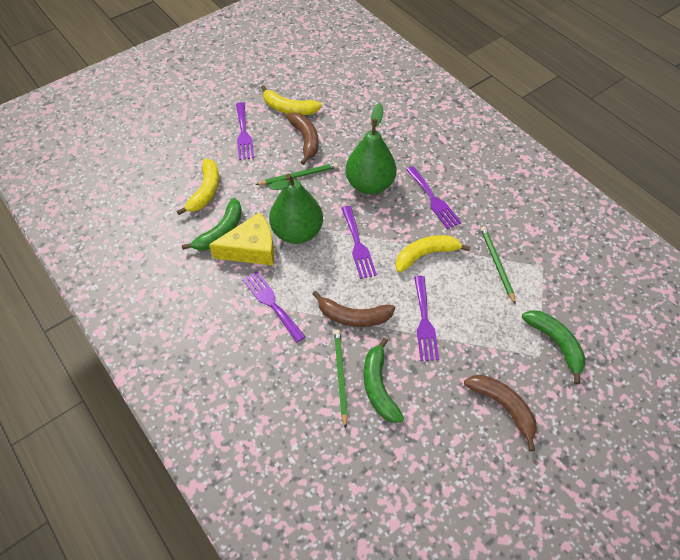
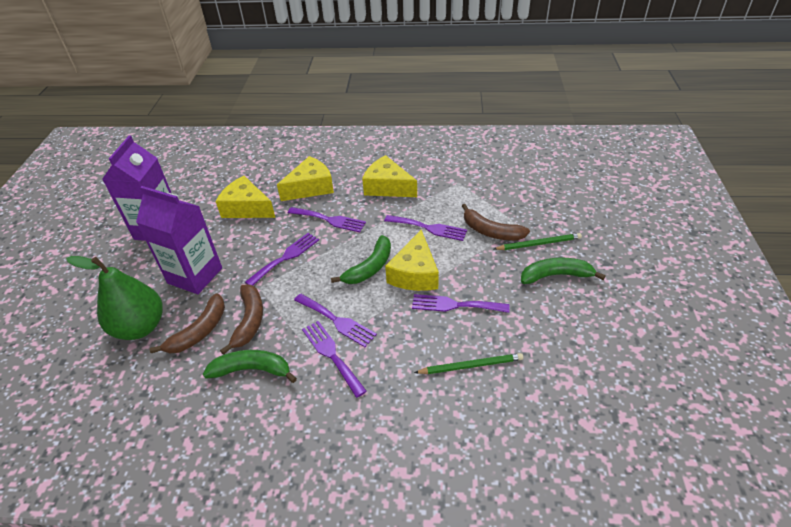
green pear: [269,173,323,244] [346,103,396,194] = 2 -> [66,256,163,340] = 1
green pencil: [256,163,338,185] [334,330,348,429] [481,226,516,305] = 3 -> [414,353,523,374] [494,233,582,250] = 2
purple carton: none = 0 -> [102,135,171,241] [136,186,222,294] = 2
purple fork: [236,102,254,160] [242,271,306,343] [341,206,377,279] [406,166,461,229] [414,276,439,361] = 5 -> [245,233,319,286] [288,207,366,232] [294,293,377,347] [302,321,367,398] [384,215,467,241] [412,294,510,313] = 6
yellow banana: [176,159,219,215] [261,85,322,115] [395,235,471,273] = 3 -> none = 0
yellow cheese: [209,212,274,265] = 1 -> [215,176,275,218] [277,156,334,201] [362,155,417,197] [385,230,439,291] = 4

